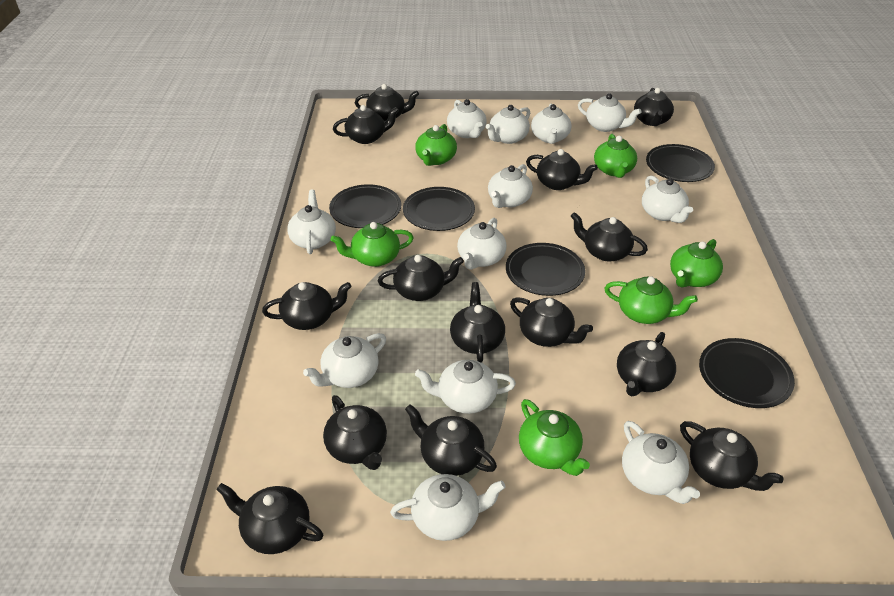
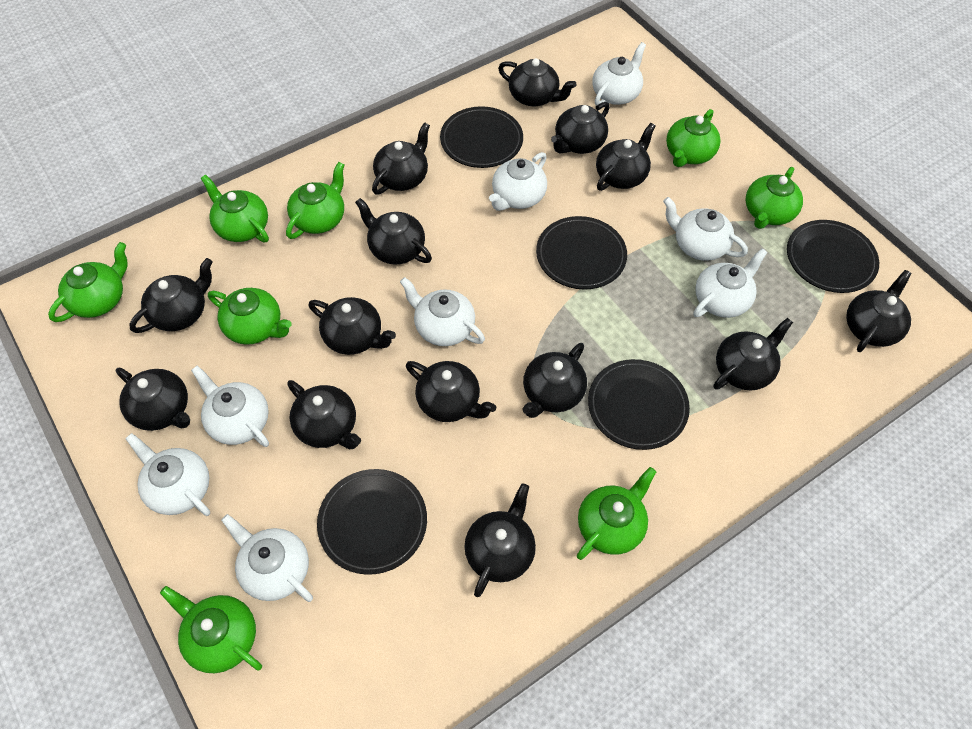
green teapot: [331,222,414,267] [415,124,457,166] [519,399,590,476] [594,134,637,178] [604,277,698,324] [670,239,723,288] = 6 -> [48,242,127,322] [160,586,262,673] [201,175,269,242] [208,288,292,345] [286,162,345,239] [577,467,657,560] [666,109,721,167] [745,167,803,229] = 8
white teapot: [287,190,336,254] [303,333,386,388] [390,474,506,541] [415,360,516,414] [447,99,487,138] [457,218,506,270] [486,105,530,144] [488,164,533,208] [531,104,572,144] [578,93,641,132] [622,421,700,504] [642,176,693,223] = 12 -> [125,433,210,516] [191,365,269,447] [221,514,313,602] [400,277,485,346] [489,152,547,211] [592,42,646,106] [663,197,748,261] [694,248,768,318] = 8

